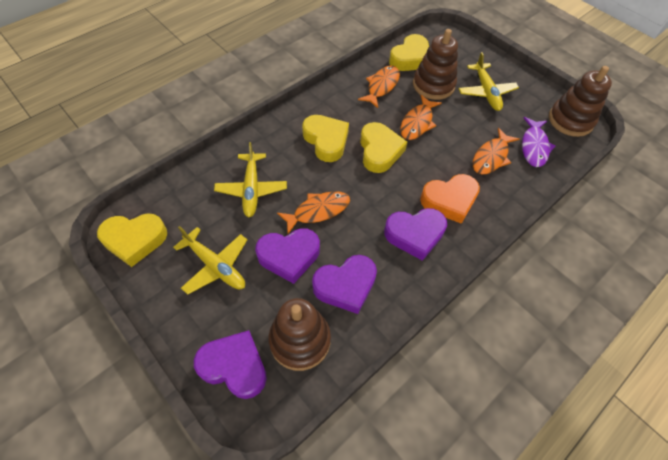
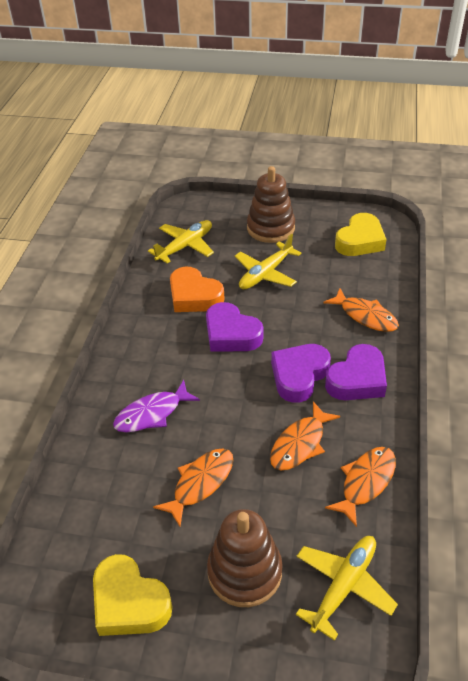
brown stacking toy: [269,298,331,371] [413,29,458,100] [549,66,612,137] = 3 -> [207,509,283,607] [247,166,295,243] = 2
purple heart: [194,330,267,399] [255,228,320,284] [312,255,377,314] [384,208,447,261] = 4 -> [206,302,263,352] [271,344,331,403] [325,344,387,400] = 3
yellow heart: [97,213,167,267] [302,115,349,162] [360,122,407,173] [389,34,429,71] = 4 -> [93,554,173,636] [335,213,387,256] = 2

